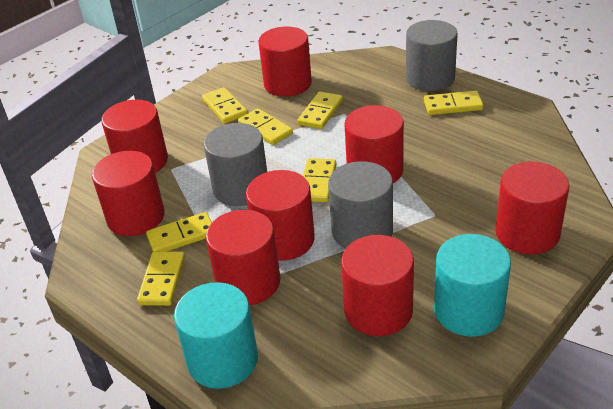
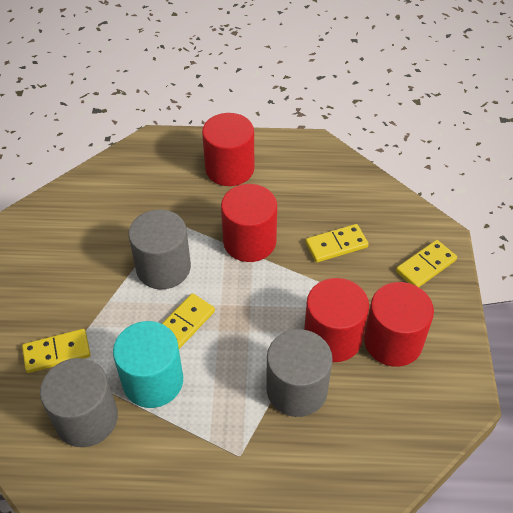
red cylinder: [92,151,165,236] [101,99,168,173] [206,210,280,305] [246,170,315,261] [258,27,312,97] [341,235,414,336] [345,105,404,183] [495,162,570,255] = 8 -> [202,113,254,186] [221,184,277,262] [304,278,369,362] [364,282,434,367] = 4
turquoise cylinder: [174,282,258,389] [434,234,511,337] = 2 -> [113,321,183,408] = 1
yellow domino: [137,251,185,306] [146,212,212,252] [202,87,248,123] [238,108,293,145] [297,91,343,129] [303,158,336,202] [424,91,483,115] = 7 -> [22,329,91,373] [162,293,215,349] [305,224,368,263] [396,240,457,287] = 4

